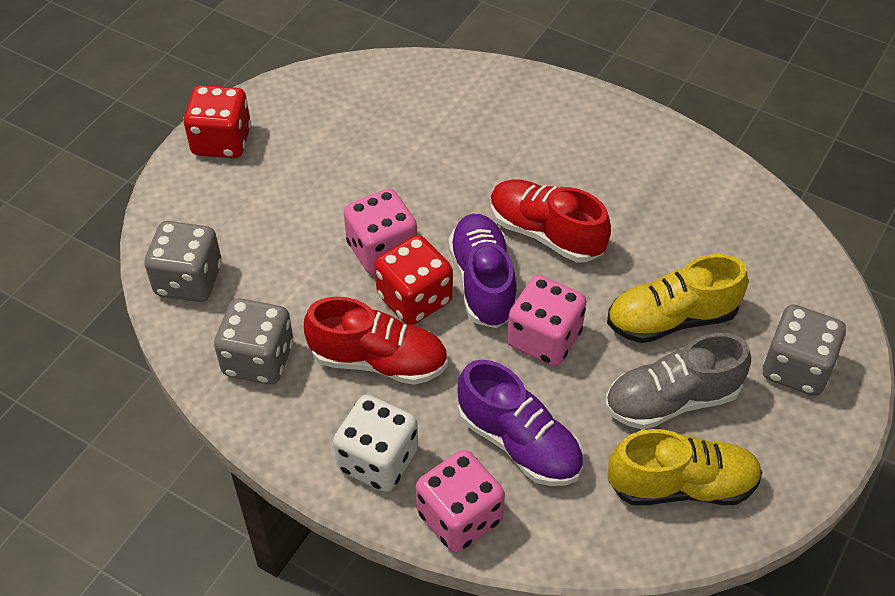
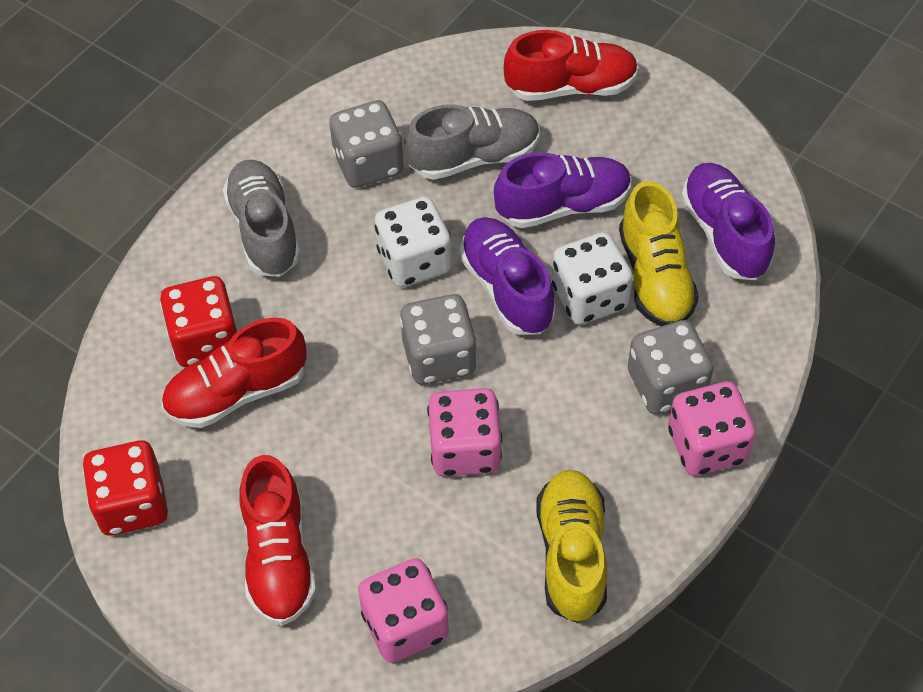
grey shoe: [605,333,751,430] = 1 -> [223,160,301,277] [405,104,540,180] = 2
purple shoe: [448,214,517,328] [457,360,583,486] = 2 -> [459,217,556,335] [494,153,632,228] [681,163,775,280] = 3
red shoe: [304,297,448,385] [490,179,611,262] = 2 -> [161,317,307,428] [240,455,316,626] [504,30,639,101] = 3
white dice: [333,395,418,492] = 1 -> [375,197,452,287] [552,232,633,325] = 2

